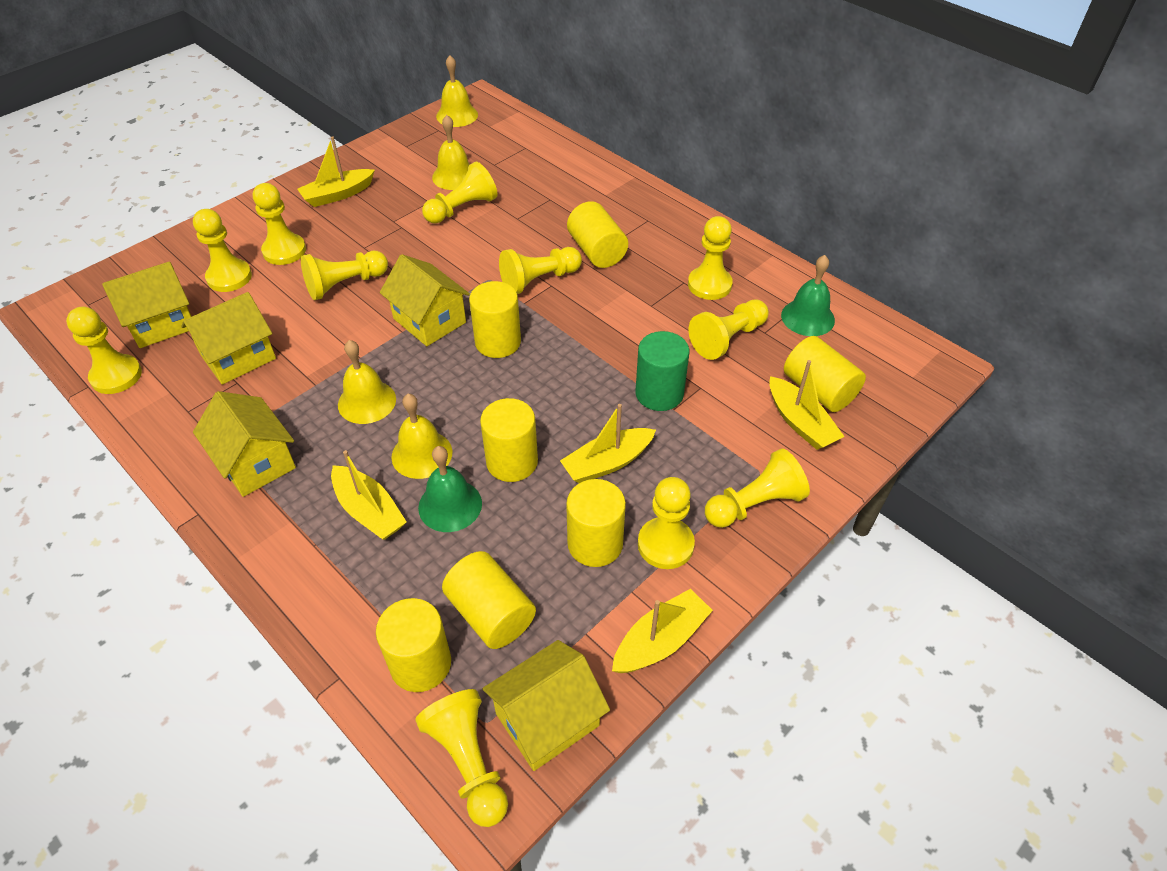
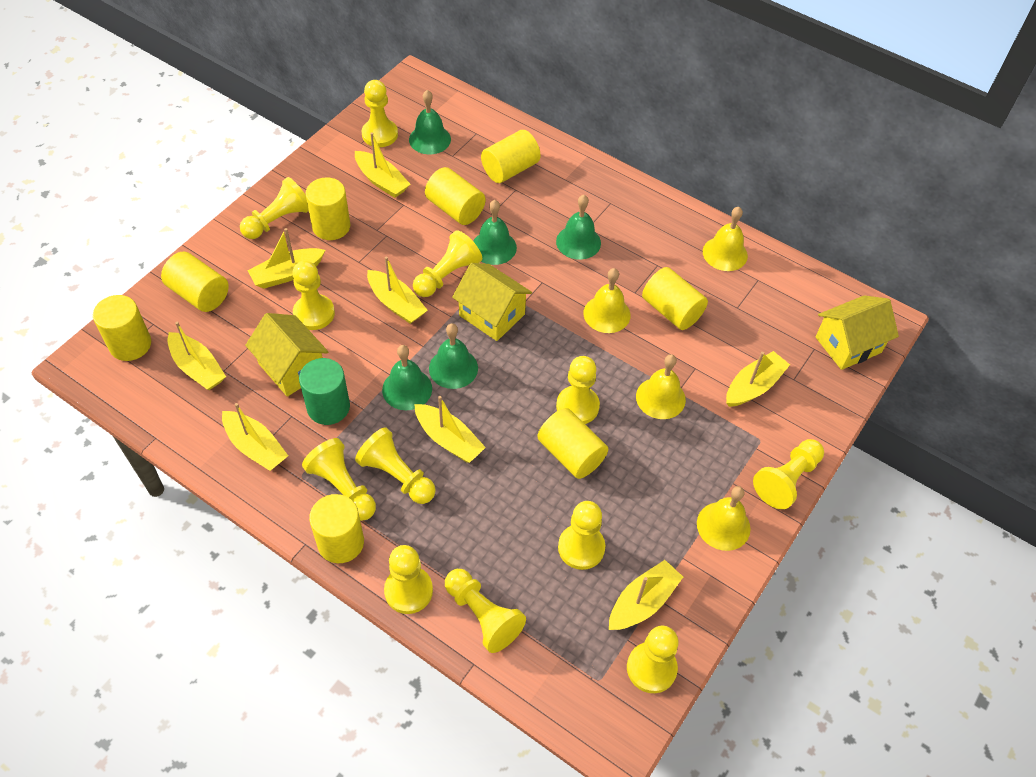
green bell: [418,446,482,532] [781,255,835,336] = 2 -> [382,345,432,410] [409,90,451,154] [429,323,478,389] [473,200,517,265] [556,195,601,259] = 5
yellow boat: [297,137,375,207] [331,450,407,540] [560,404,656,483] [612,589,713,673] [769,360,845,450] = 5 -> [167,322,226,390] [222,403,288,471] [248,228,325,289] [355,132,411,198] [367,257,428,324] [414,396,486,463] [609,560,683,630] [726,351,790,407] = 8
yellow cylinder: [376,598,451,692] [442,551,536,649] [469,281,521,358] [480,398,538,482] [566,479,626,567] [567,201,628,268] [784,336,866,412] = 7 -> [93,295,151,361] [161,252,229,312] [305,177,351,240] [309,494,364,563] [425,167,486,225] [481,130,541,183] [537,408,608,479] [642,267,708,330] = 8
yellow house: [102,261,192,348] [181,292,276,385] [193,391,296,497] [380,254,470,346] [482,640,610,771] = 5 -> [245,313,328,397] [452,263,532,341] [816,295,899,370] = 3
yellow pawn: [66,307,142,394] [193,209,252,292] [253,183,306,265] [301,251,388,300] [415,689,508,827] [422,161,498,224] [499,247,582,294] [638,477,695,569] [688,216,733,300] [688,299,769,360] [705,449,810,528] = 11 -> [240,177,309,239] [292,261,335,330] [302,438,376,521] [355,427,436,504] [362,80,398,147] [384,545,433,614] [413,230,482,297] [445,569,526,653] [556,356,600,424] [558,501,605,570] [627,626,679,693] [753,439,824,509] = 12

